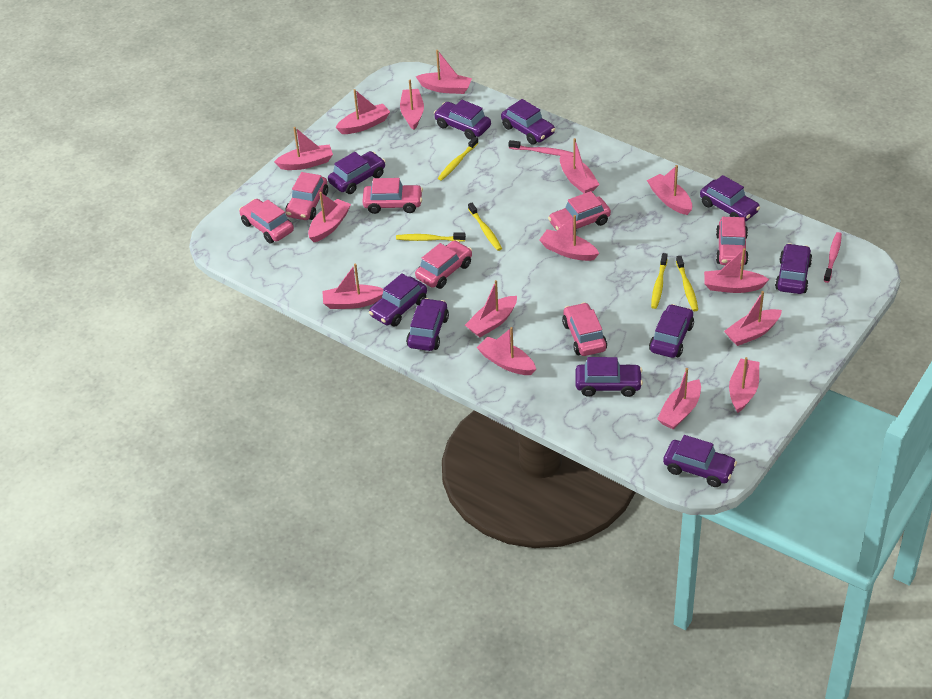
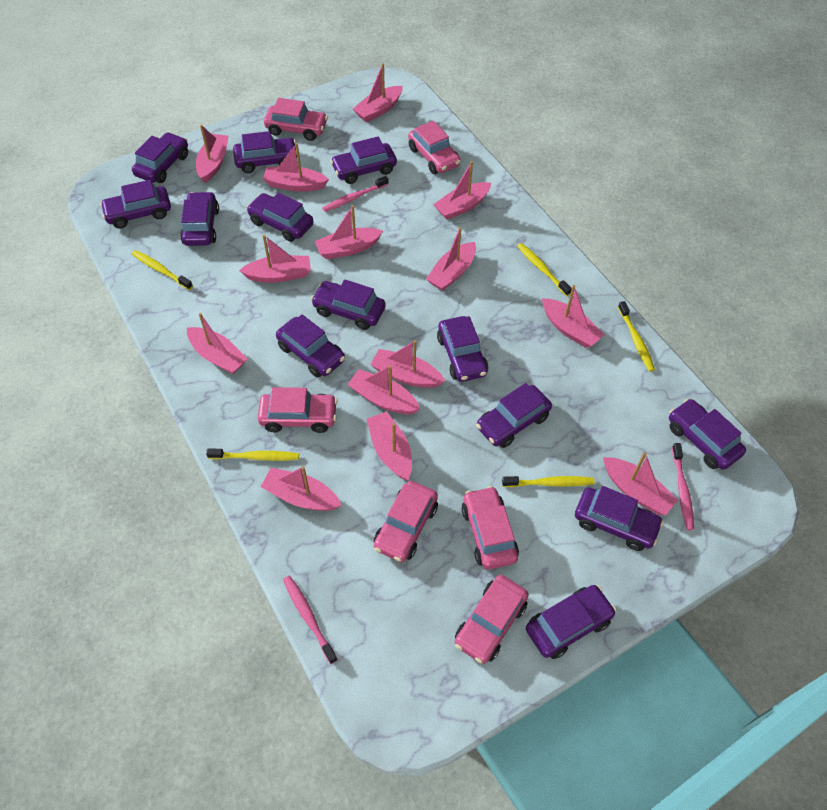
pink boat: [274,127,333,170] [308,192,351,242] [322,263,384,309] [335,89,390,134] [400,80,424,130] [416,50,472,94] [465,280,517,337] [477,327,536,375] [539,215,600,261] [560,138,600,193] [647,165,692,215] [657,368,701,429] [704,248,770,293] [724,291,782,346] [729,357,759,413] = 15 -> [187,313,247,374] [196,125,229,183] [239,235,311,283] [261,466,341,511] [263,143,329,192] [315,205,383,259] [347,365,420,414] [353,63,403,122] [367,411,412,480] [370,340,445,388] [426,227,476,291] [433,161,491,220] [542,285,605,348] [603,452,678,516] = 14
pink car: [239,199,294,243] [285,172,328,220] [362,178,423,214] [415,240,472,289] [548,191,611,235] [562,302,607,356] [716,217,749,266] = 7 -> [258,387,338,433] [264,98,328,141] [374,481,438,562] [408,121,461,174] [455,575,529,664] [462,486,519,570] = 6
pink toothbrush: [509,140,574,157] [824,232,842,283] = 2 -> [283,576,338,664] [322,176,389,212] [672,443,694,530] = 3
purple car: [328,151,386,194] [369,273,427,327] [406,298,449,351] [434,100,491,140] [501,99,555,145] [575,357,643,397] [649,304,694,358] [663,435,737,487] [700,175,760,222] [775,243,812,294] = 10 -> [100,180,171,229] [132,132,188,183] [180,191,219,246] [233,131,297,173] [246,193,314,242] [276,314,345,378] [311,280,386,330] [330,137,397,184] [437,316,488,382] [476,383,552,448] [526,585,616,659] [575,486,664,551] [669,398,746,470] = 13

